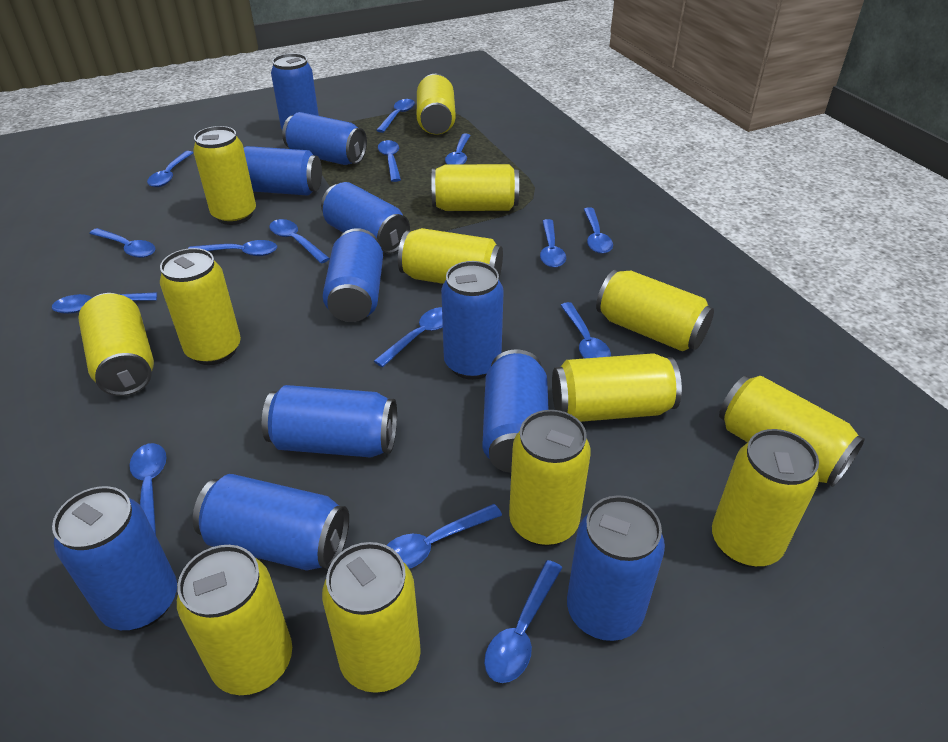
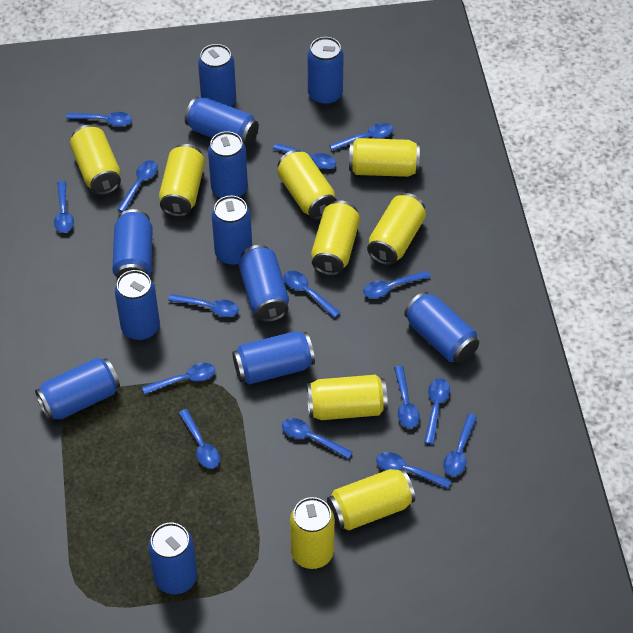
blue can: [52,486,177,630] [193,474,349,571] [244,146,322,196] [262,385,397,458] [271,53,319,131] [282,112,367,165] [321,182,410,254] [323,228,383,322] [441,261,504,380] [483,349,549,473] [567,495,665,641] = 11 -> [35,358,120,421] [112,209,153,279] [115,270,160,341] [148,523,197,594] [185,97,259,148] [198,44,236,107] [208,131,248,198] [212,196,252,266] [232,331,315,384] [238,245,289,322] [308,37,344,105] [404,292,479,364] = 12
yellow can: [78,293,154,396] [160,248,241,365] [177,545,292,695] [193,126,256,225] [322,542,421,693] [398,228,503,284] [417,74,456,134] [432,164,519,211] [509,410,591,546] [552,353,682,422] [596,269,714,351] [712,429,819,567] [719,376,865,487] = 13 -> [70,125,121,195] [159,144,205,217] [277,150,337,220] [290,497,335,569] [307,375,388,420] [311,200,360,276] [327,468,415,531] [349,138,420,177] [367,193,426,265] = 9

